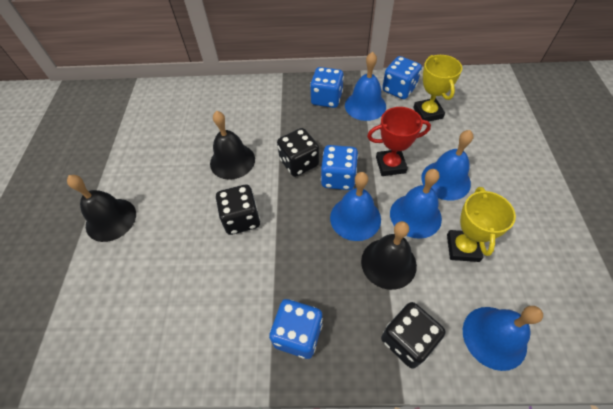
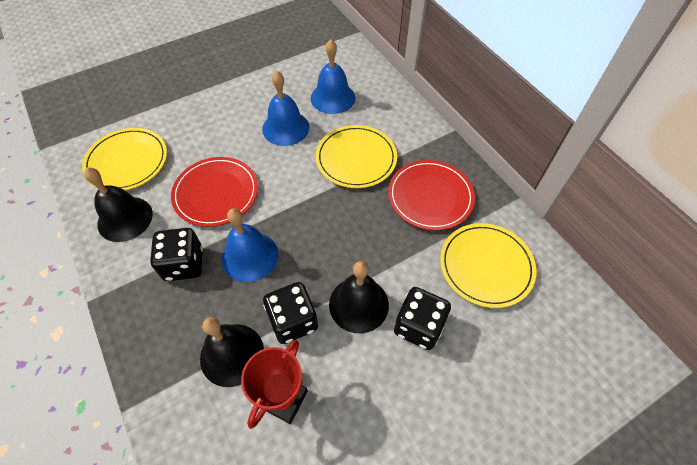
blue bell: [330,172,381,241] [345,52,386,121] [390,169,442,239] [421,130,473,201] [463,306,543,371] = 5 -> [222,208,278,282] [262,71,309,146] [311,39,355,114] = 3
blue dice: [269,299,323,359] [310,67,344,108] [321,145,358,190] [382,56,422,99] = 4 -> none = 0
red plate: none = 0 -> [171,157,258,227] [388,160,475,231] = 2
yellow plate: none = 0 -> [82,128,167,190] [316,125,397,188] [440,223,537,308] = 3
yellow trophy: [413,55,462,122] [447,187,516,262] = 2 -> none = 0

